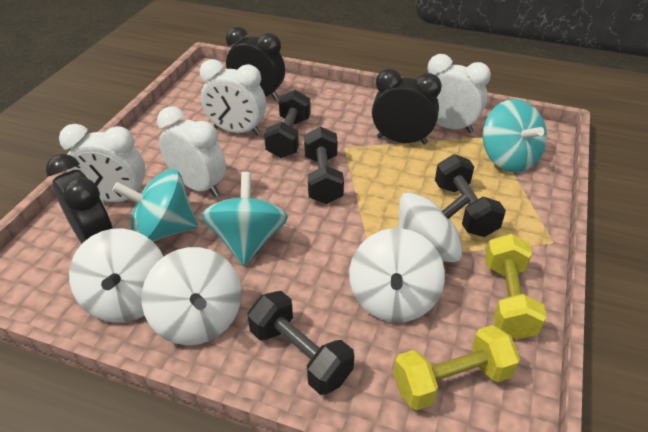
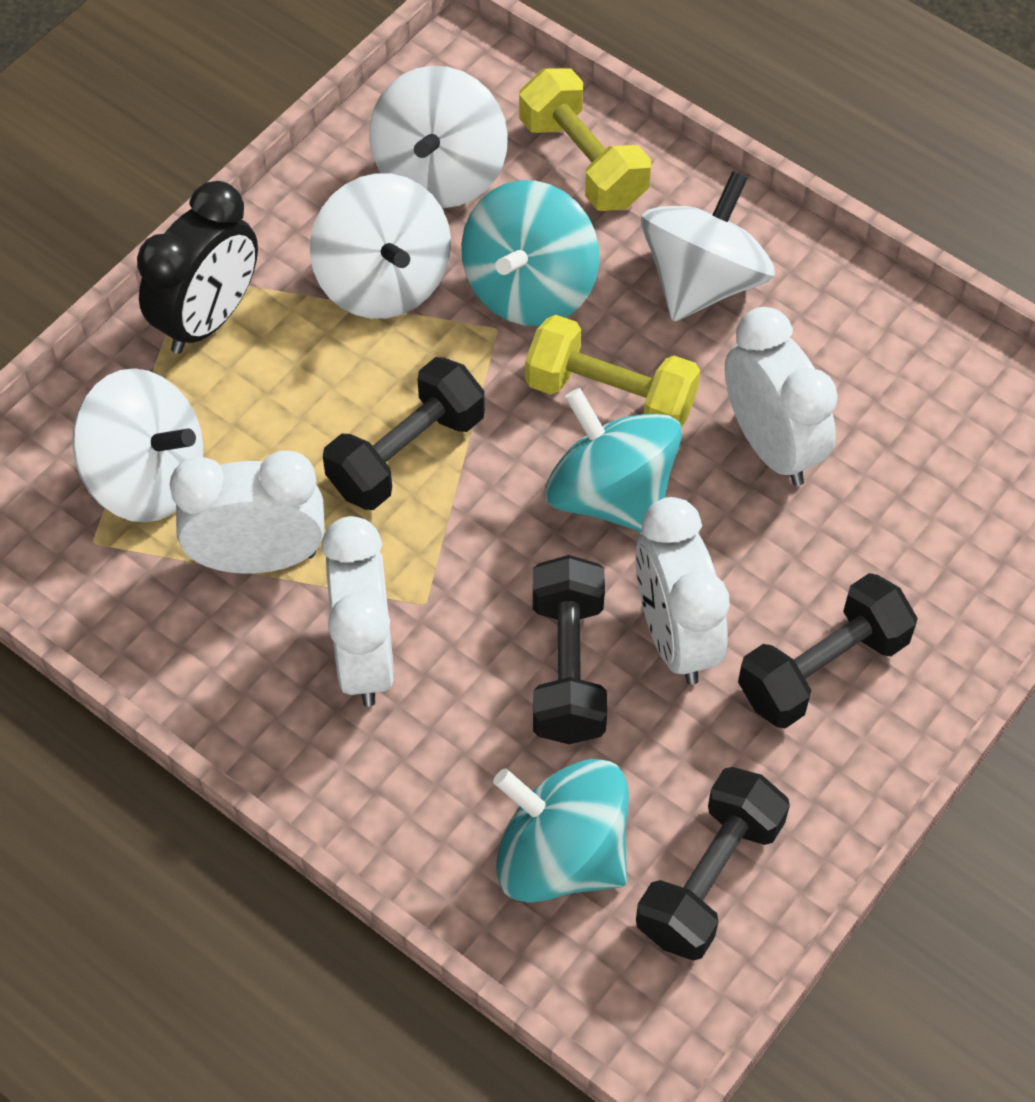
black clock: [46,154,113,243] [226,27,285,101] [372,69,442,144] = 3 -> [137,181,258,354] = 1

